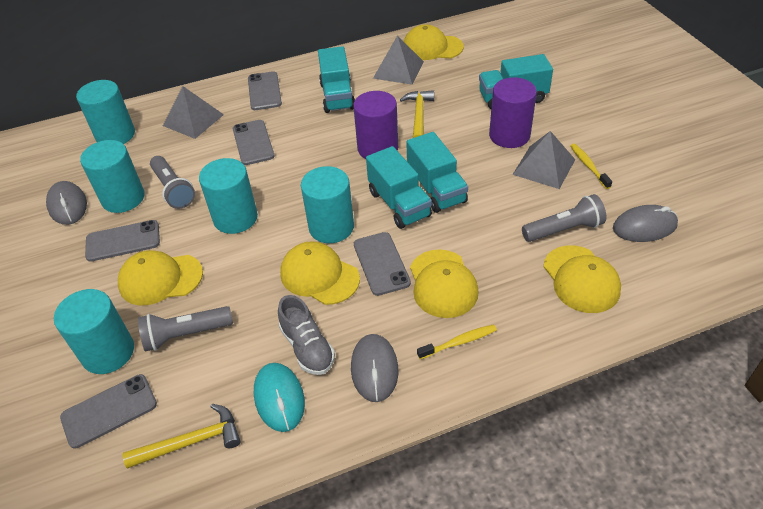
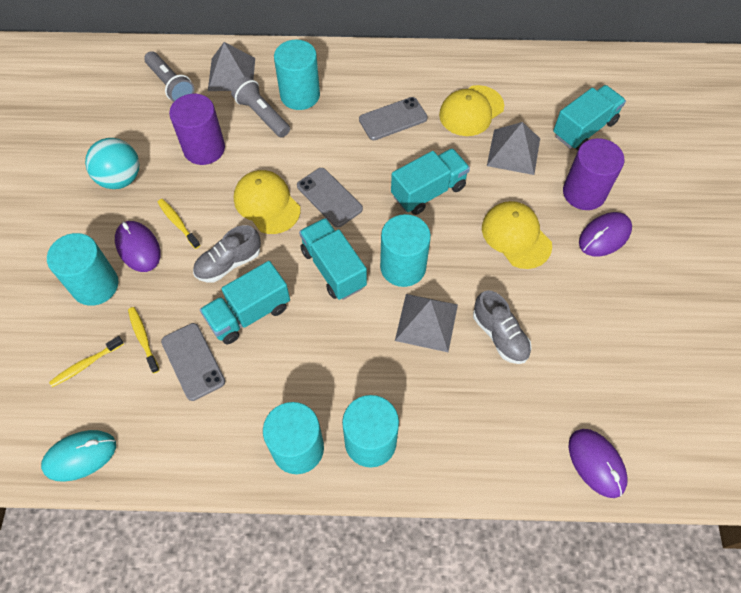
grey flashlight: [138,306,233,352] [150,156,195,209] [522,194,606,242] = 3 -> [144,51,194,102] [231,76,290,138] = 2
grey mouse: [46,181,87,225] [351,334,398,402] [613,205,678,242] = 3 -> none = 0
grey phone: [60,374,157,449] [85,220,160,262] [233,120,275,165] [248,71,282,110] [354,232,411,296] = 5 -> [161,323,225,401] [297,168,363,227] [359,97,428,140] = 3
grey shoe: [278,295,335,375] = 1 -> [193,225,261,283] [473,290,532,364] = 2
purple mouse: none = 0 -> [115,221,161,272] [569,429,627,498] [579,212,632,257] = 3
turquoise ball: none = 0 -> [85,138,139,189] = 1
yellow cap: [118,250,203,305] [280,241,360,305] [404,24,464,60] [410,249,479,318] [543,245,621,313] = 5 -> [234,170,301,234] [439,85,504,136] [482,201,552,269] = 3
yellow hammer: [123,404,240,468] [400,90,434,138] = 2 -> none = 0
yellow toothbrush: [417,324,497,359] [570,144,612,189] = 2 -> [49,336,124,387] [128,307,160,373] [158,199,200,249] = 3

